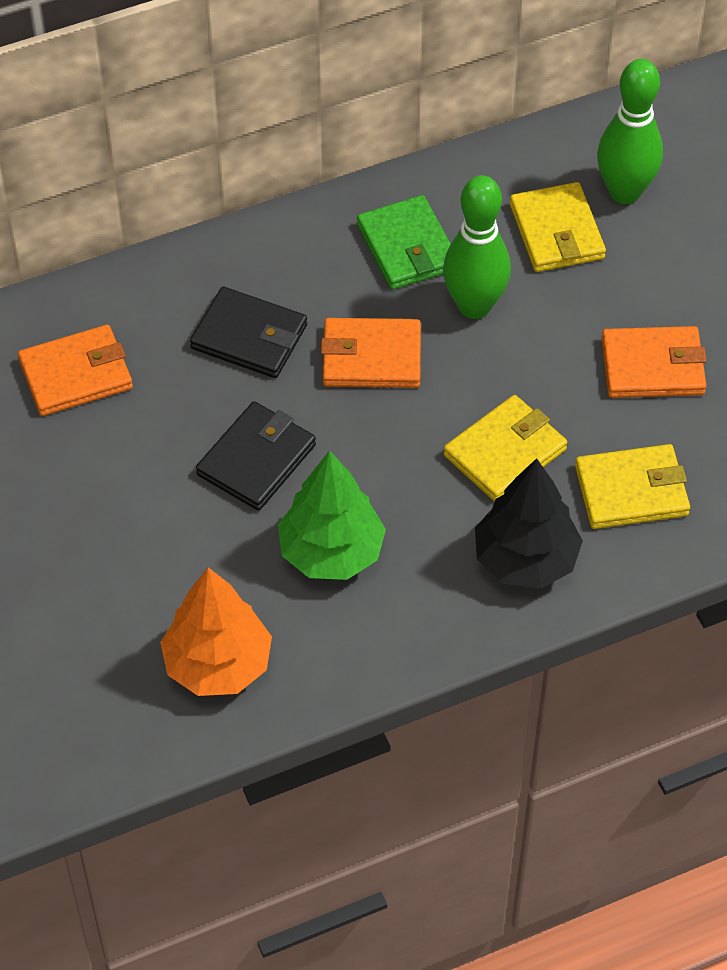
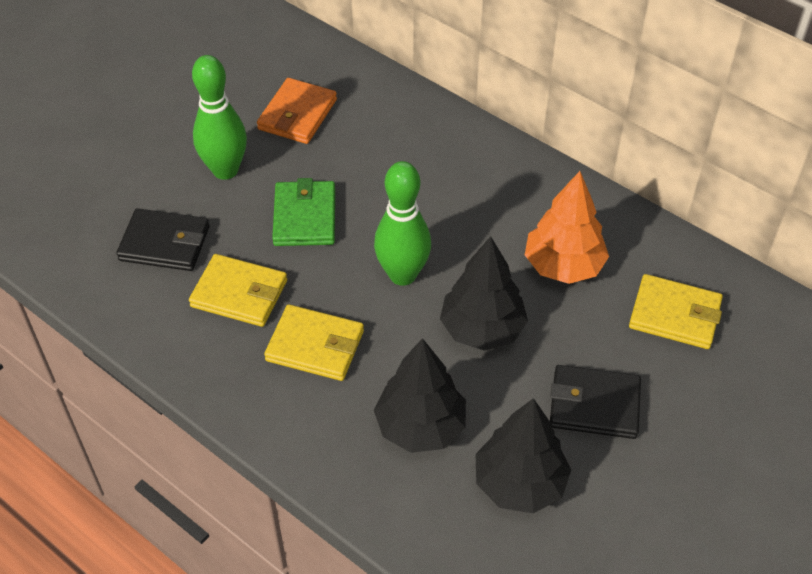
black tree: [475,458,583,589] = 1 -> [374,338,466,453] [440,236,528,351] [476,398,571,513] = 3
green tree: [278,450,386,580] = 1 -> none = 0
orange wallet: [18,325,133,416] [321,318,421,388] [602,326,707,398] = 3 -> [257,78,337,144] = 1

